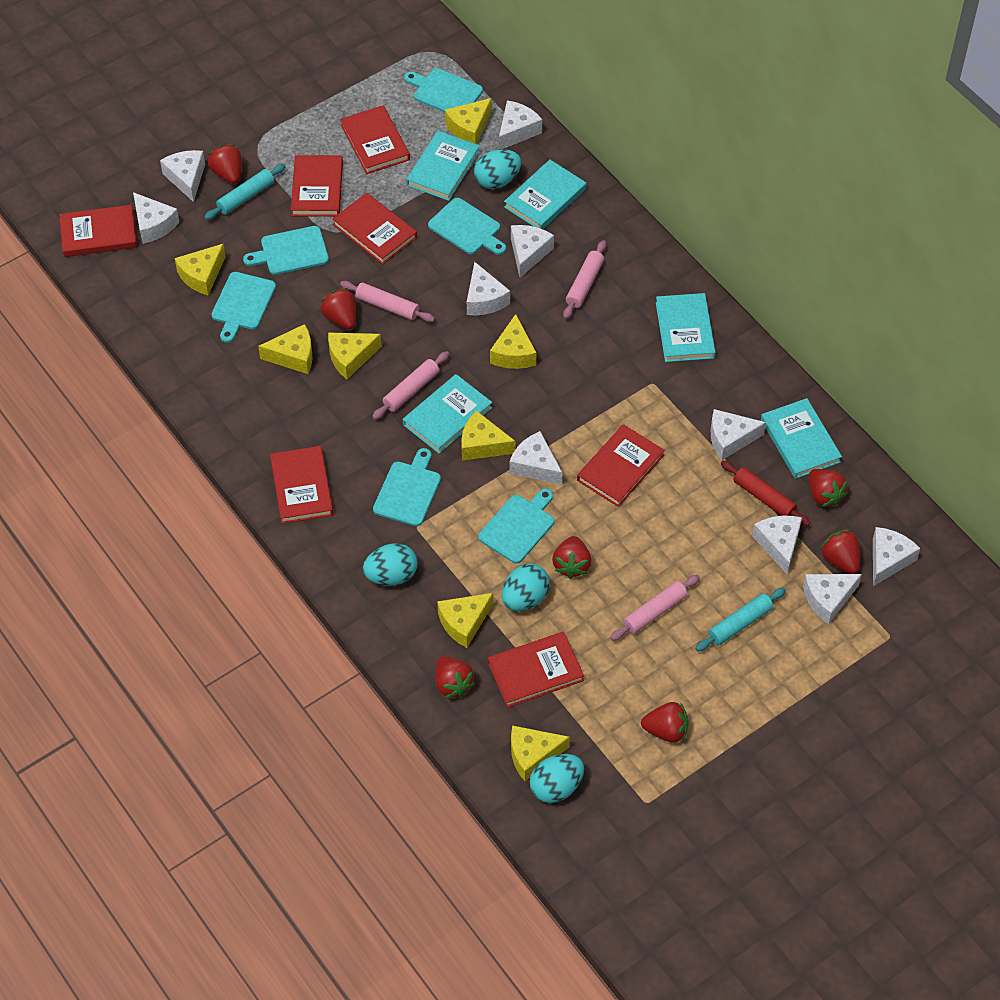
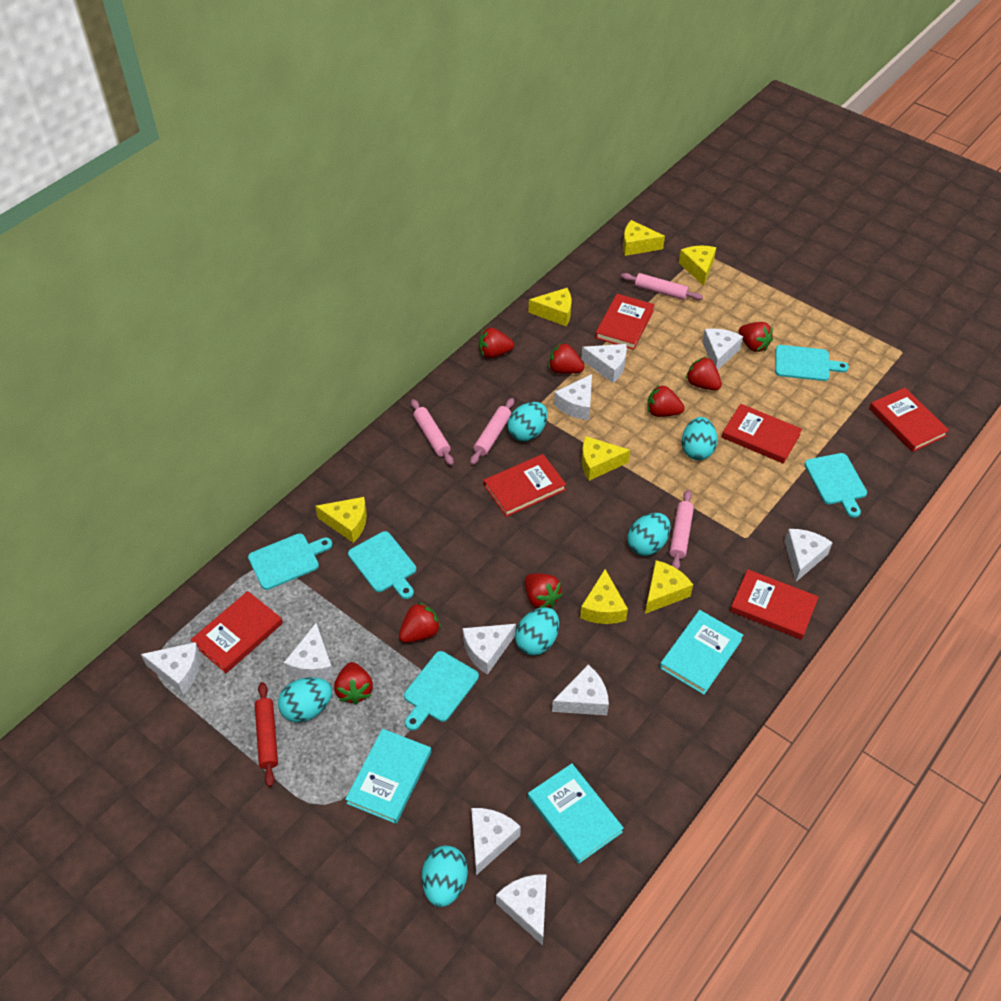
red book: [59,205,137,257] [270,446,333,524] [291,155,343,217] [332,193,417,265] [340,105,410,174] [488,632,584,707] [577,424,665,507] = 7 -> [191,591,283,673] [484,454,566,517] [595,294,655,350] [722,404,802,464] [730,569,819,640] [869,388,949,452] = 6
red strawberry: [208,144,242,184] [320,288,356,330] [435,656,475,698] [552,536,591,579] [641,702,689,743] [809,469,848,507] [820,529,860,574] = 7 -> [334,662,373,705] [399,602,441,643] [479,328,514,358] [525,573,562,608] [549,343,585,374] [648,385,685,417] [686,356,722,390] [739,322,773,352] = 8
turquoise book: [403,374,492,454] [406,131,480,201] [504,159,586,229] [656,293,716,362] [761,398,842,479] = 5 -> [345,729,431,824] [528,763,624,864] [660,610,743,695] = 3
turquoise cutting board: [211,272,276,343] [243,226,329,275] [373,448,441,526] [404,68,483,112] [428,198,506,255] [478,488,554,564] = 6 -> [248,533,333,590] [348,531,416,599] [404,651,479,731] [775,345,849,381] [804,453,867,518] = 5
turquoise egg: [363,543,418,586] [474,149,521,189] [502,564,550,611] [530,754,584,803] = 4 -> [278,677,332,722] [422,846,468,907] [508,402,548,441] [515,607,559,655] [627,513,670,556] [682,417,717,460] = 6
turquoise rolling pin: [204,164,286,220] [695,587,786,651] = 2 -> none = 0
yellow cheese: [175,243,226,295] [258,324,312,374] [328,333,382,379] [437,593,493,648] [445,98,492,144] [461,411,516,461] [490,314,536,369] [511,725,570,781] = 8 -> [315,497,367,543] [528,288,571,326] [580,569,628,624] [582,436,630,481] [623,220,665,256] [645,560,693,614] [679,246,716,286] = 7

